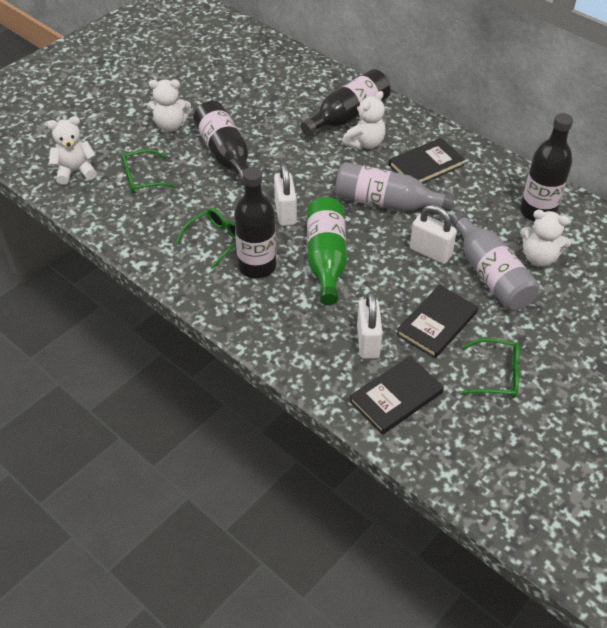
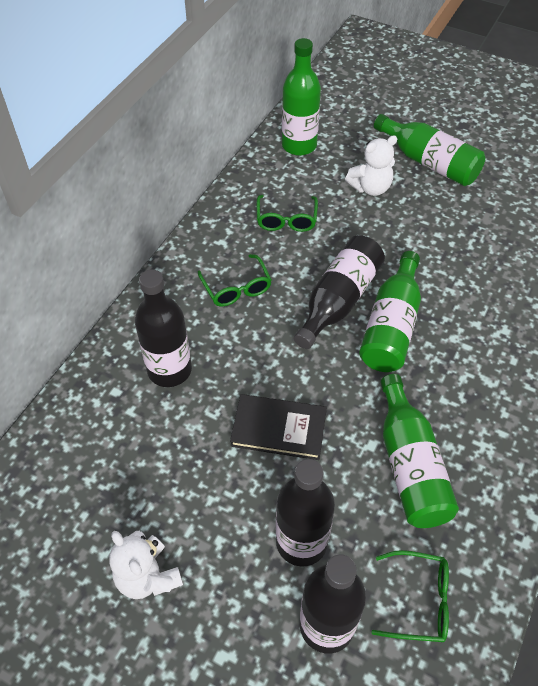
black book: [350,356,444,435] [389,138,465,184] [396,285,478,358] = 3 -> [230,394,327,460] = 1
green bottle: [307,197,347,305] = 1 -> [282,38,321,156] [359,251,421,372] [374,114,485,186] [380,374,459,528] = 4
grey bottle: [335,162,455,211] [451,211,540,311] = 2 -> none = 0
white padlock: [274,163,297,226] [357,291,383,359] [410,205,457,264] = 3 -> none = 0
white teddy bear: [47,116,97,185] [147,79,191,132] [342,91,386,149] [520,210,571,267] = 4 -> [109,531,183,599] [345,135,398,196] = 2

